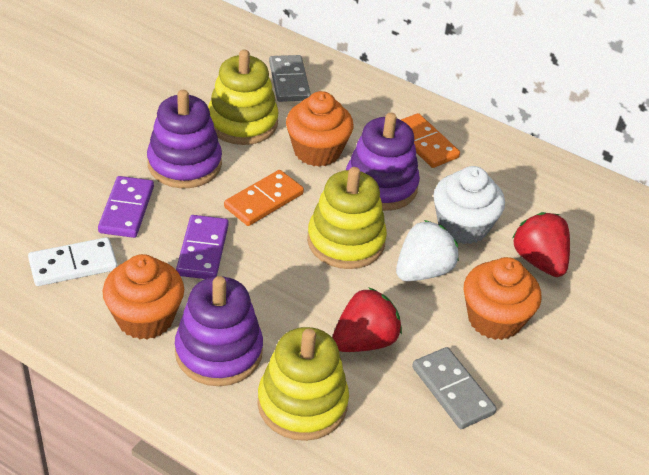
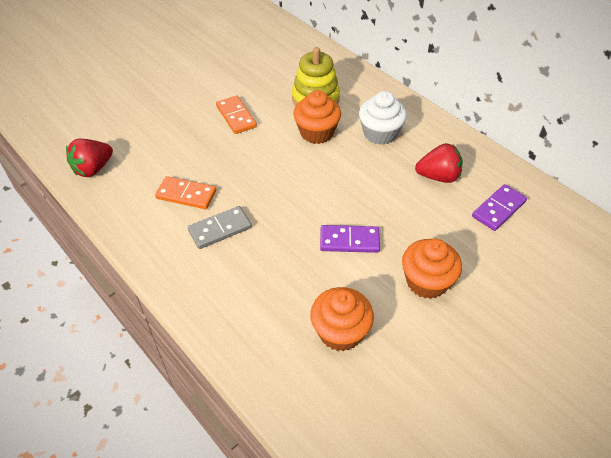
grey domino: [269,55,311,102] [412,347,497,429] = 2 -> [188,206,252,249] = 1
purple stacking toy: [147,90,222,188] [175,276,263,386] [346,113,420,211] = 3 -> none = 0
white domino: [28,237,117,286] = 1 -> none = 0
white strawberry: [396,220,459,281] = 1 -> none = 0
yellow stacking toy: [208,50,279,145] [257,327,349,441] [307,167,387,269] = 3 -> [292,47,340,106] = 1

